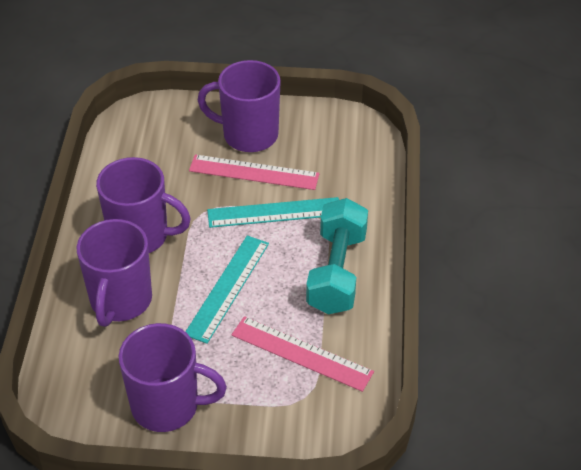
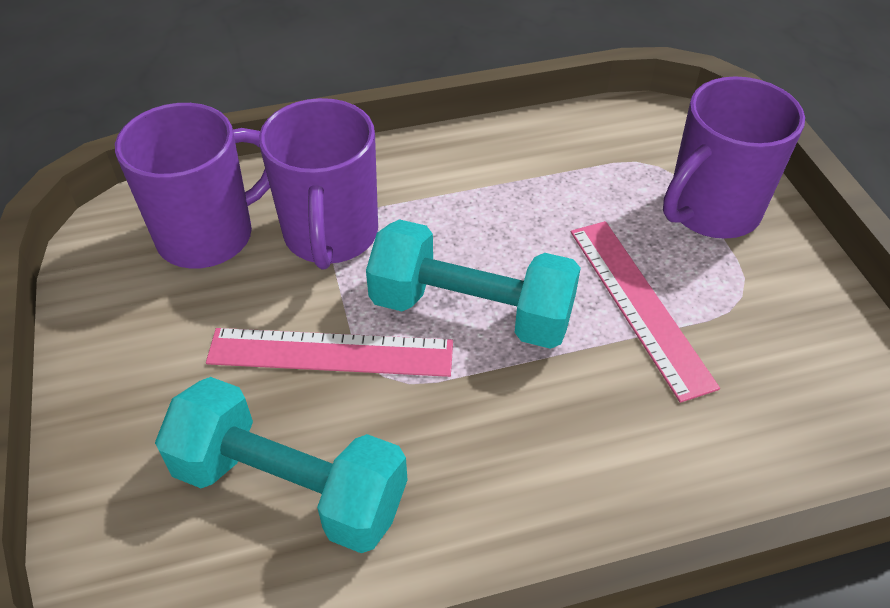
purple mug: [77,219,152,327] [96,157,191,253] [119,323,227,432] [198,60,281,152] = 4 -> [115,103,270,269] [259,98,378,269] [663,76,805,239] = 3
turquoise dumbbell: [306,198,368,315] = 1 -> [155,377,407,553] [366,219,581,349] = 2
turquoise ruler: [185,235,269,344] [207,197,339,228] = 2 -> none = 0

